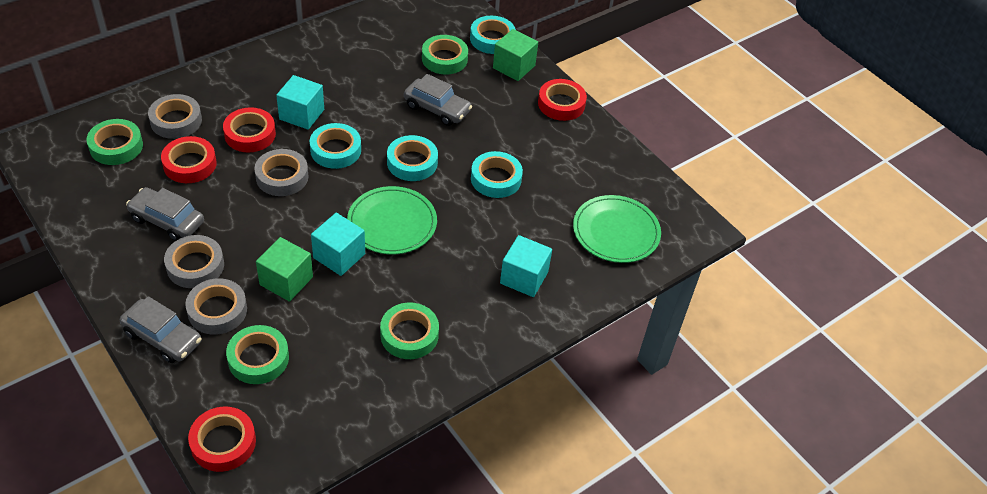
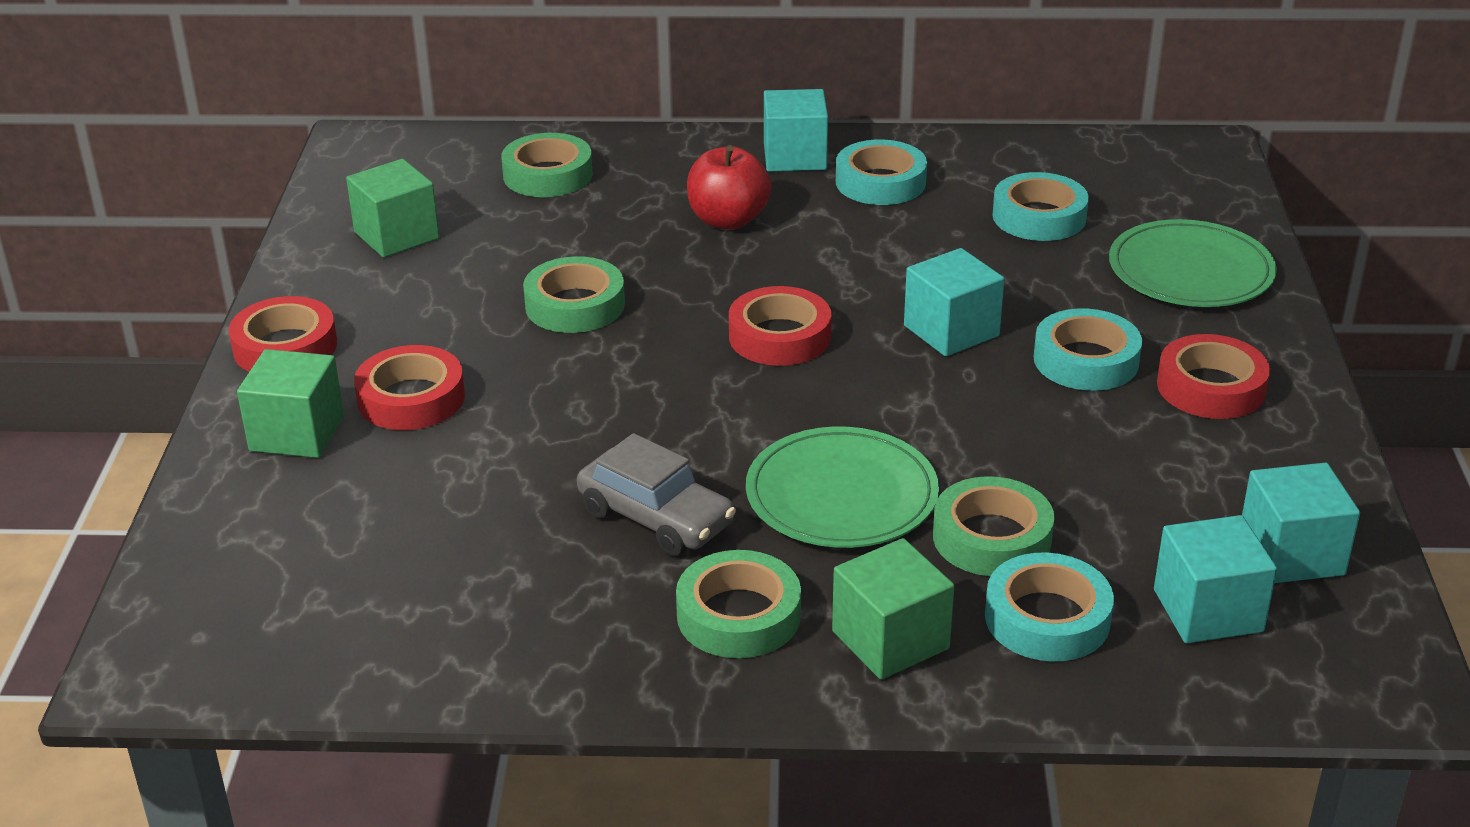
green cube: [256,237,313,302] [493,29,538,81] = 2 -> [237,349,344,458] [346,159,439,257] [832,538,954,680] = 3
grey car: [120,296,202,363] [126,187,204,241] [404,74,472,126] = 3 -> [577,433,736,556] = 1
grey tape: [148,94,202,139] [164,235,224,288] [185,278,247,335] [254,149,309,196] = 4 -> none = 0
red apple: none = 0 -> [687,145,772,230] = 1
turquoise cube: [276,75,324,130] [311,213,365,276] [500,235,552,297] = 3 -> [764,89,828,171] [904,248,1004,357] [1154,515,1277,643] [1242,463,1360,583] = 4

